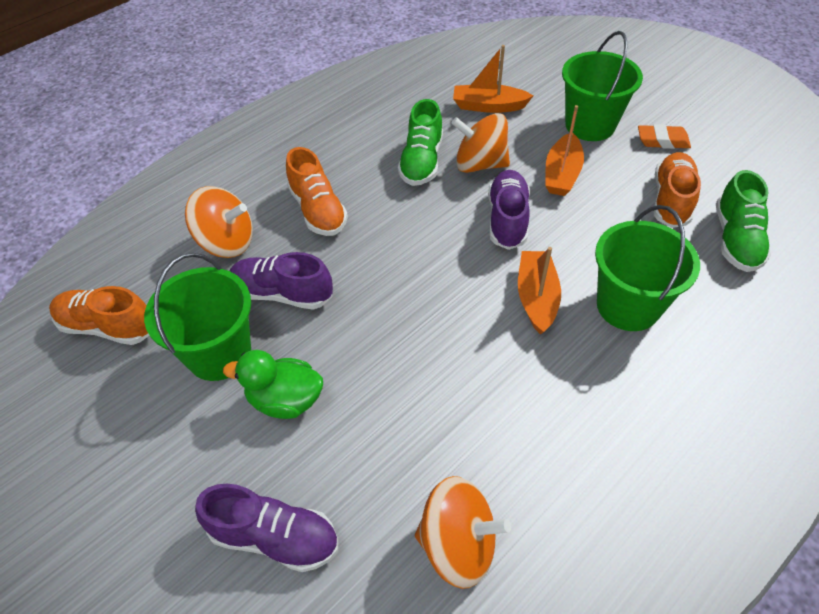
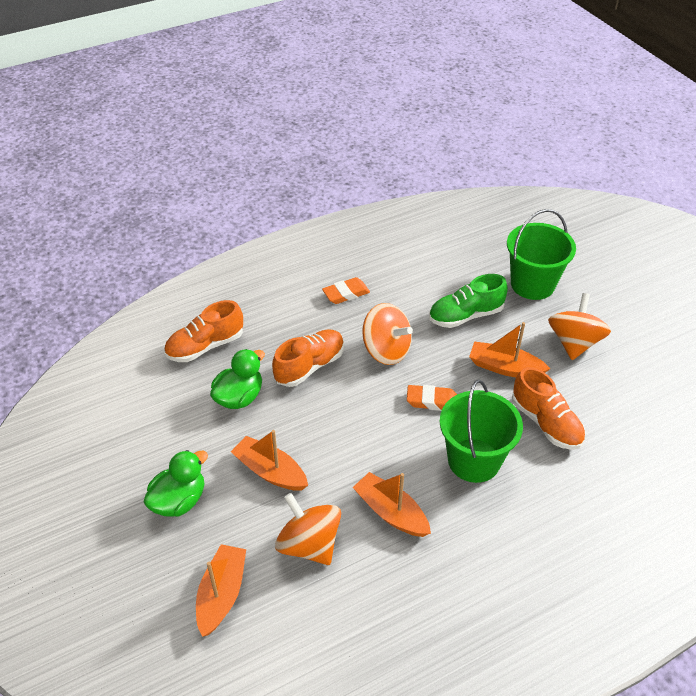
green bucket: [144,253,251,381] [562,31,643,141] [595,205,700,331] = 3 -> [440,379,523,483] [507,209,576,300] = 2
green duck: [223,350,323,419] = 1 -> [144,450,208,517] [210,349,265,409] = 2
green shoe: [398,99,443,186] [716,170,771,272] = 2 -> [429,274,508,328] = 1
orange boat: [453,45,533,113] [518,247,561,335] [545,105,584,196] = 3 -> [196,544,246,637] [231,430,308,491] [353,472,431,537] [469,322,550,377] = 4
orange eraser: [638,124,691,149] = 1 -> [322,277,370,304] [407,385,457,411] = 2
purple shoe: [195,484,338,572] [230,252,333,310] [488,170,530,250] = 3 -> none = 0

